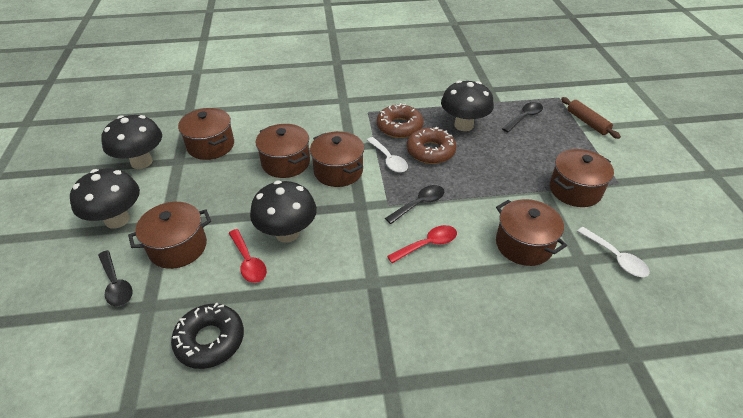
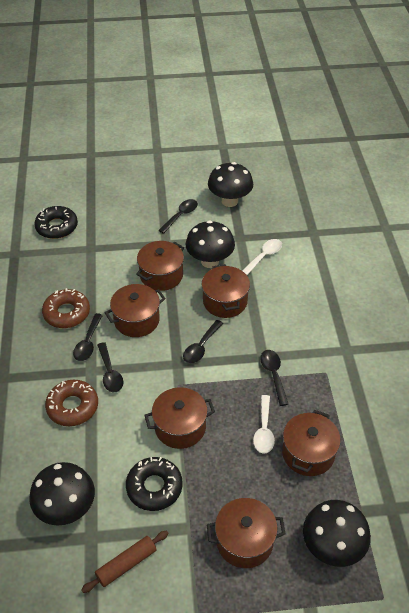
black donut: [171,302,244,369] = 1 -> [34,206,78,239] [126,457,183,511] = 2
black spoon: [98,250,133,307] [385,185,444,224] [502,102,543,132] = 3 -> [73,313,103,361] [97,342,123,392] [158,199,198,234] [183,320,223,363] [260,350,288,406] = 5
red spoon: [229,229,267,283] [387,225,457,263] = 2 -> none = 0

